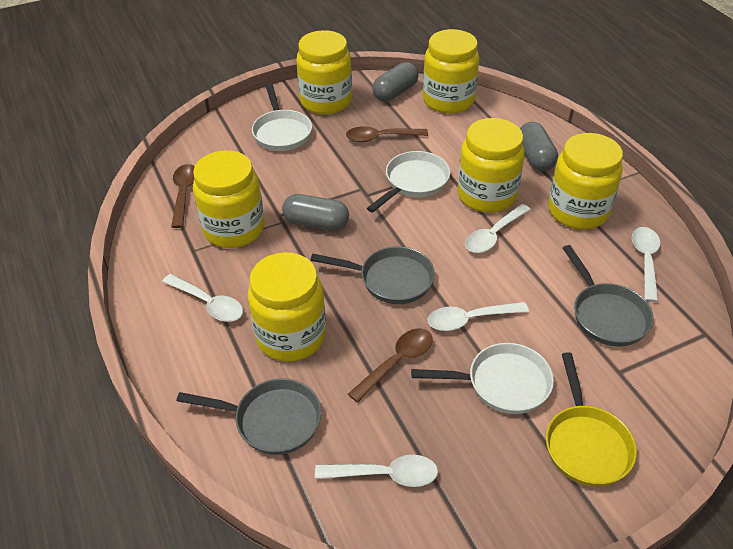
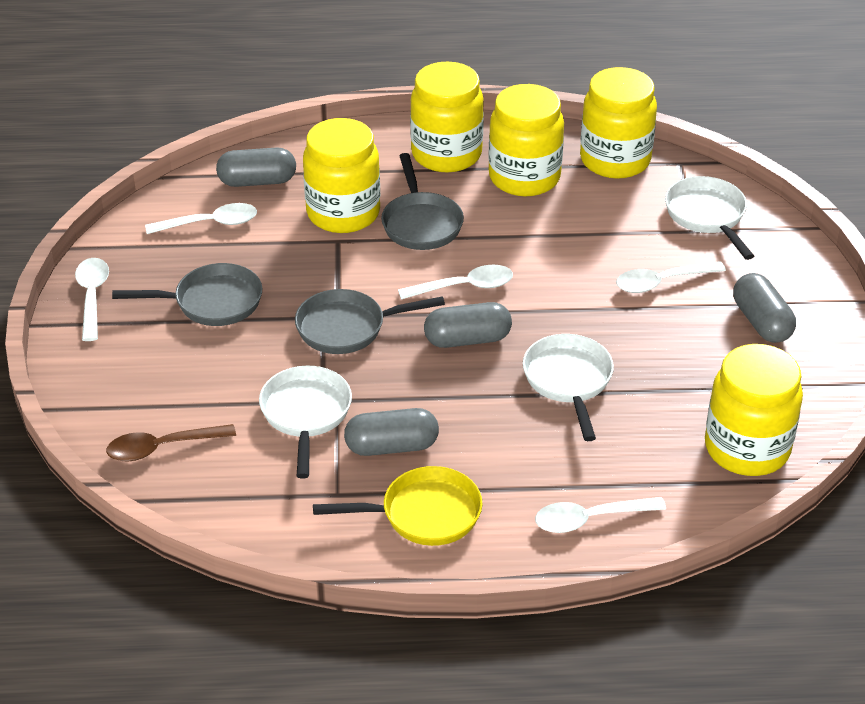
brown spoon: [171,164,195,228] [346,126,428,142] [348,328,433,403] = 3 -> [106,424,236,461] = 1
grey capsule: [282,194,349,231] [372,62,419,101] [520,122,558,171] = 3 -> [216,148,296,187] [344,408,439,456] [424,302,512,348] [733,273,796,343] = 4
yellow jar: [193,150,264,248] [248,252,326,362] [296,30,352,115] [423,29,479,114] [457,118,525,213] [548,133,623,229] = 6 -> [303,118,380,233] [410,62,484,172] [488,84,564,196] [580,67,657,179] [705,344,803,476] = 5

